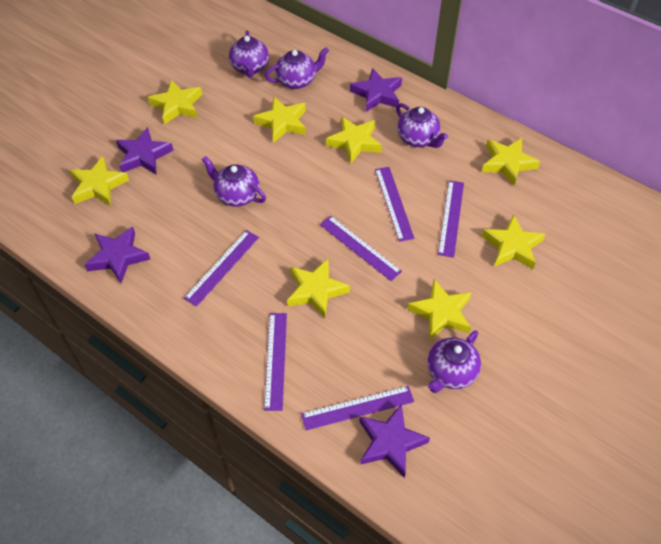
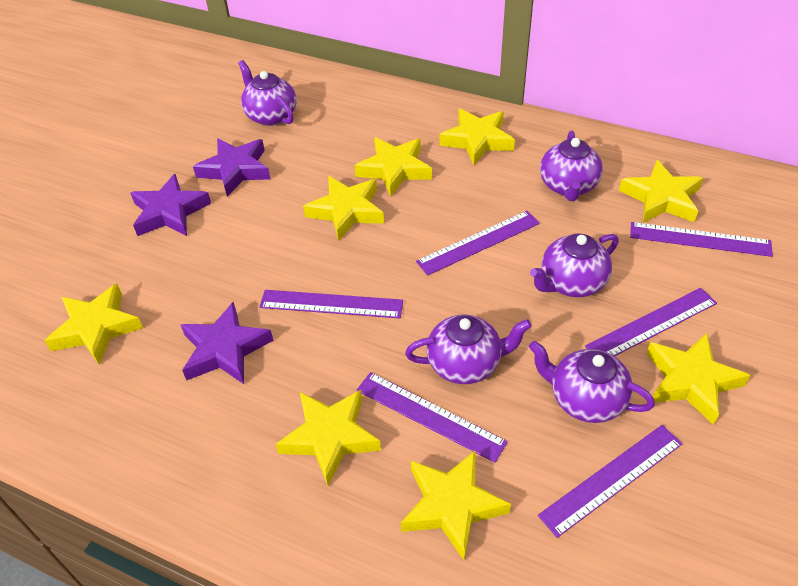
purple star: [85,226,151,283] [116,127,174,175] [350,68,402,112] [359,404,430,478] = 4 -> [130,174,211,236] [180,302,274,384] [193,138,270,197] = 3

